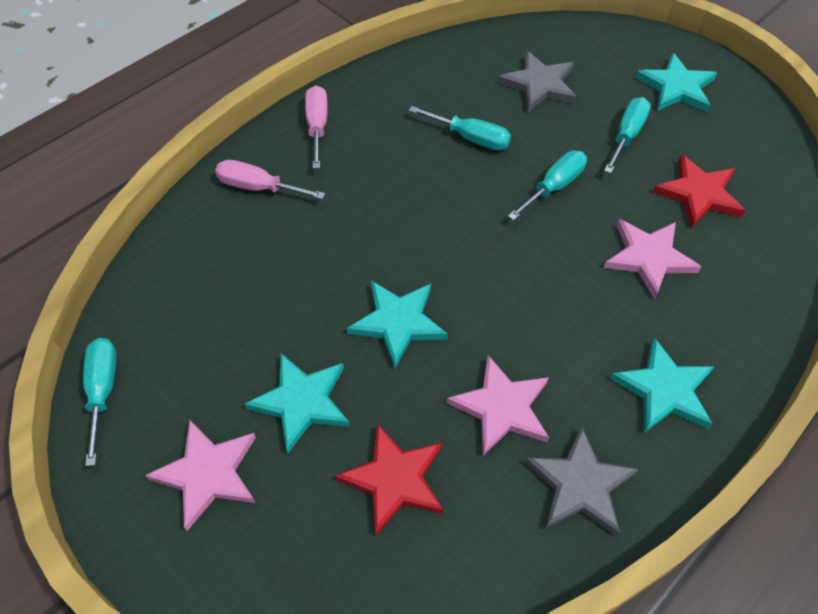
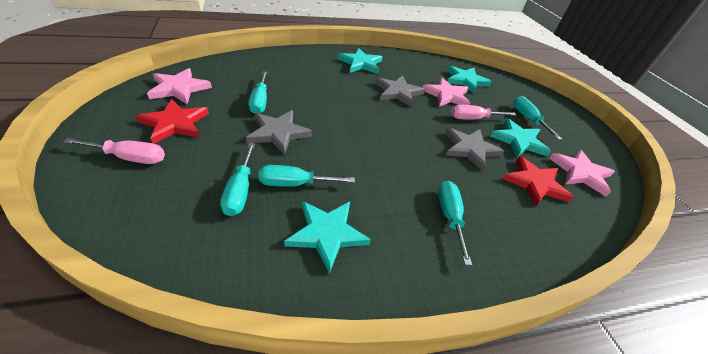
grey star: [498,51,577,112] [525,427,639,536] = 2 -> [246,110,312,155] [375,75,425,107] [445,128,504,171] = 3
turquoise screwdriver: [83,338,116,466] [409,106,511,150] [508,150,587,221] [604,97,651,173] = 4 -> [220,143,255,216] [249,71,267,114] [258,165,355,187] [438,181,472,265] [513,96,562,140] = 5

